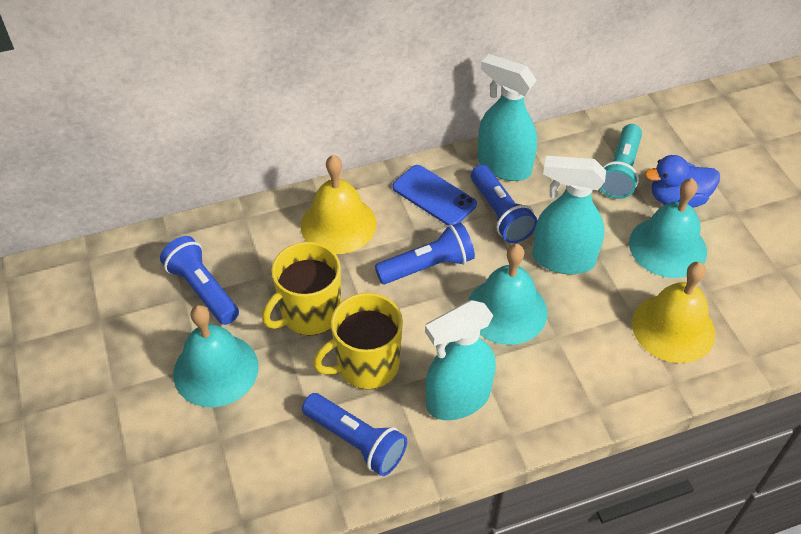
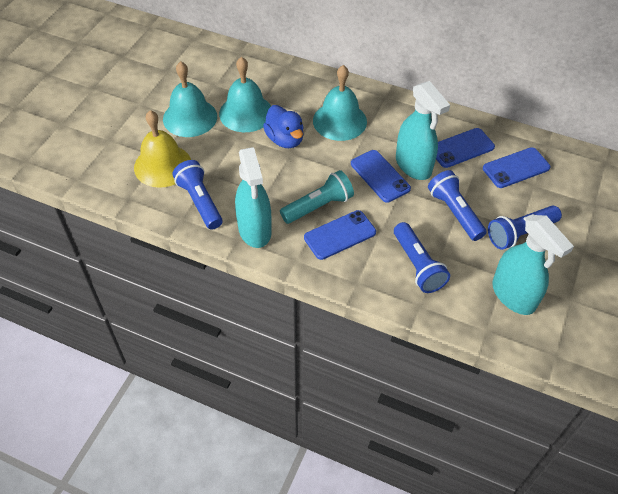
blue phone: [392,165,477,226] = 1 -> [304,210,376,260] [351,150,411,203] [436,128,495,168] [483,147,550,188] = 4
yellow bell: [301,155,376,254] [632,262,715,363] = 2 -> [134,110,191,188] = 1
yellow mug: [262,242,341,336] [313,293,403,389] = 2 -> none = 0

